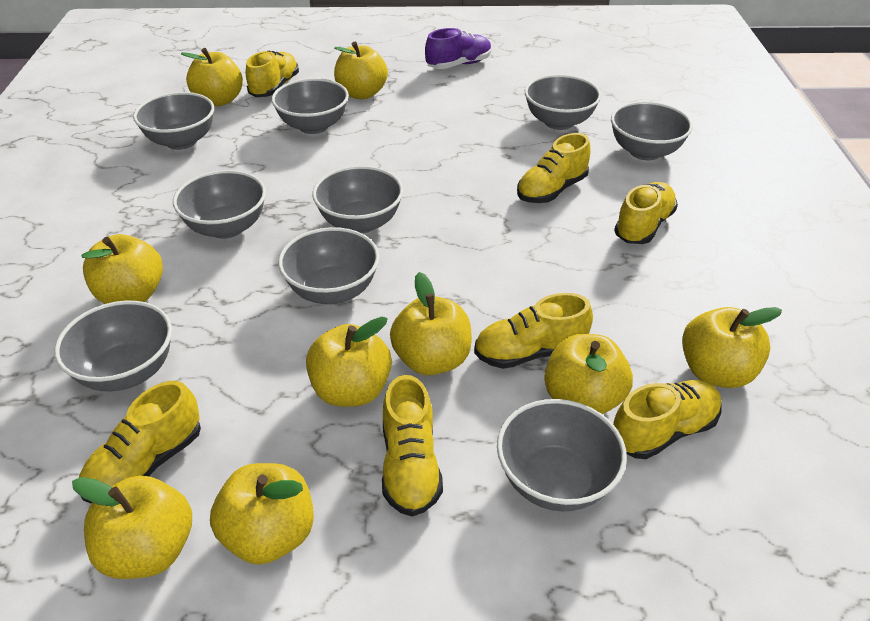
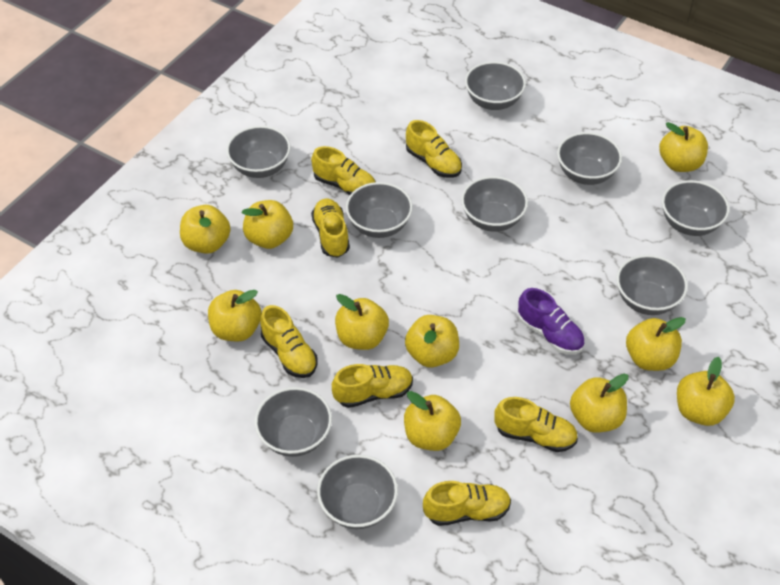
yellow apple: [72,476,192,579] [81,234,163,304] [181,48,243,106] [210,463,314,565] [306,317,392,407] [334,42,388,99] [390,272,472,375] [544,334,633,414] [682,307,782,388] = 9 -> [180,205,231,254] [208,290,262,341] [242,200,293,249] [335,294,389,350] [404,391,461,451] [405,315,459,367] [570,374,628,433] [626,317,686,371] [659,122,708,172] [677,357,735,426] = 10

